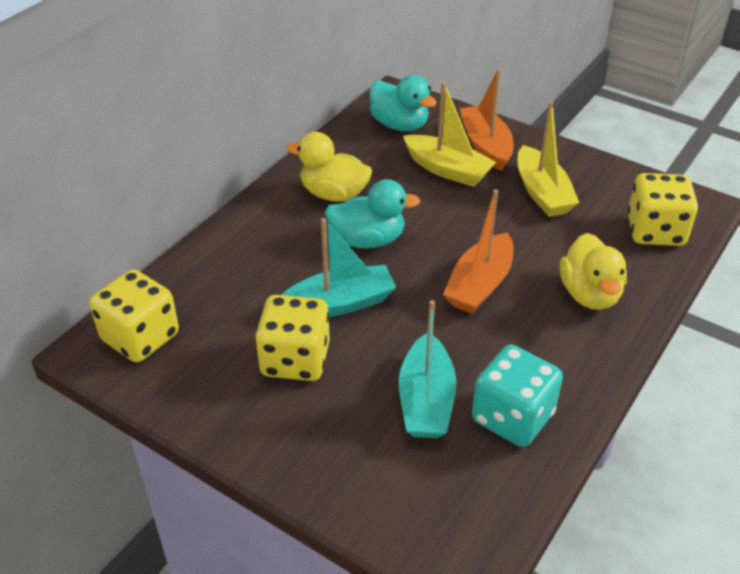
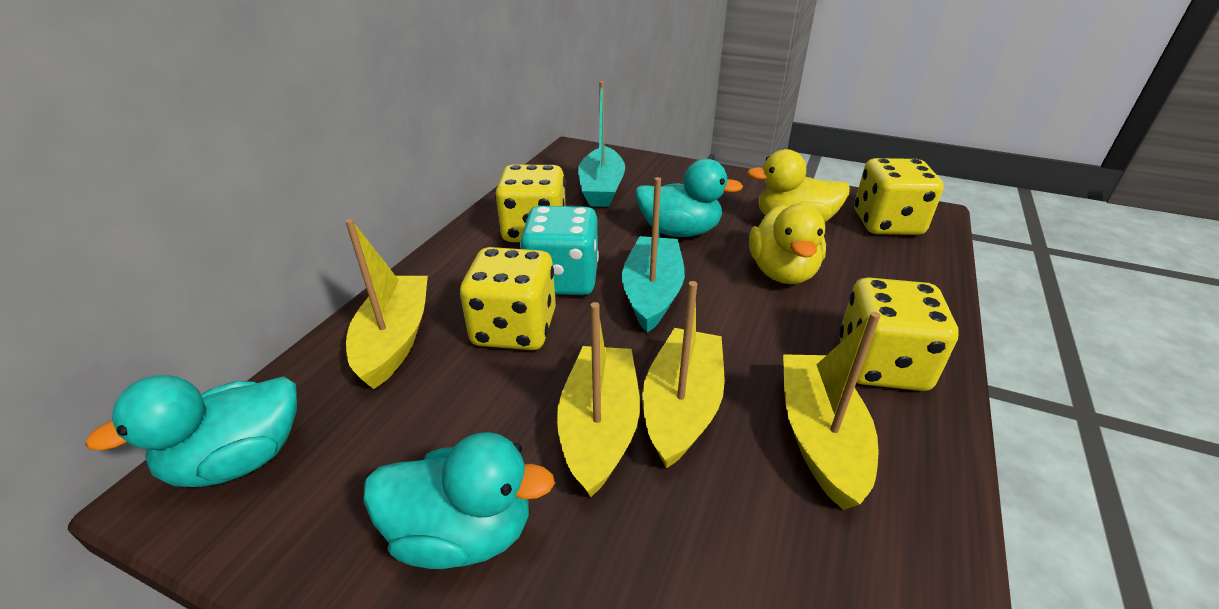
orange boat: [443,189,513,314] [459,69,514,171] = 2 -> none = 0
turquoise duck: [325,179,421,248] [369,75,437,131] = 2 -> [85,375,297,487] [363,432,555,569] [635,159,743,237] = 3
yellow boat: [403,82,496,187] [518,101,580,217] = 2 -> [345,219,428,389] [557,302,640,497] [642,281,725,469] [783,312,880,510] = 4
yellow dice: [89,269,179,362] [255,295,330,381] [627,173,698,246] = 3 -> [460,247,556,350] [495,164,565,242] [839,277,959,391] [854,158,944,235] = 4

